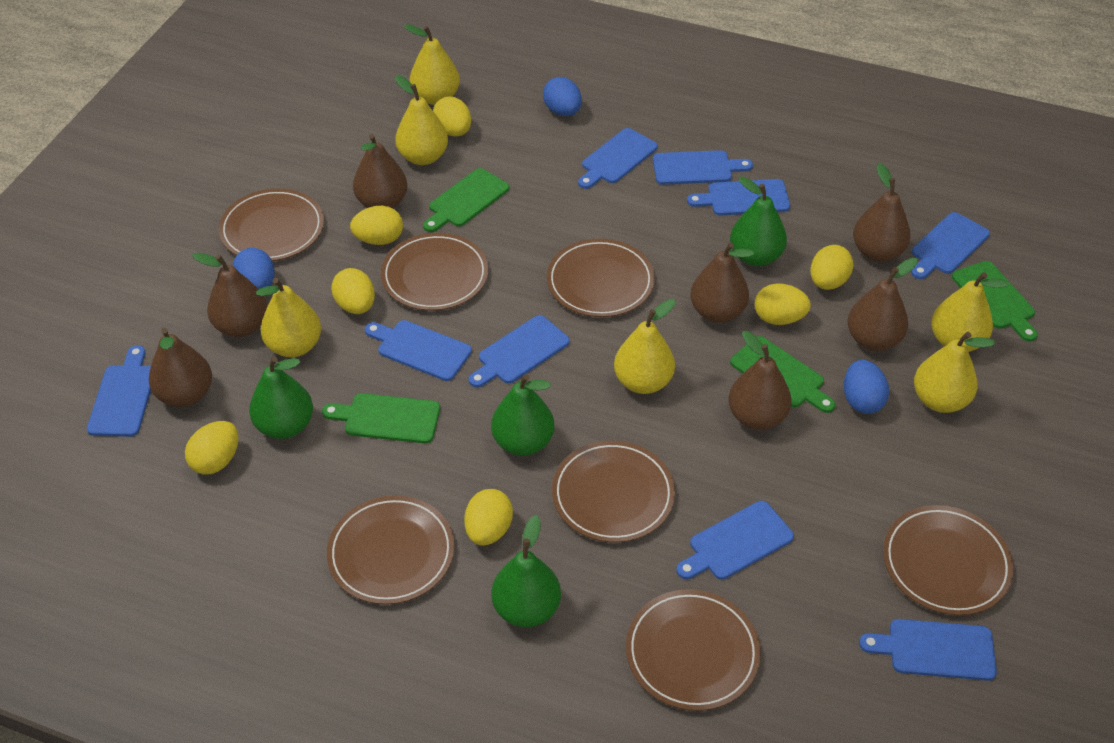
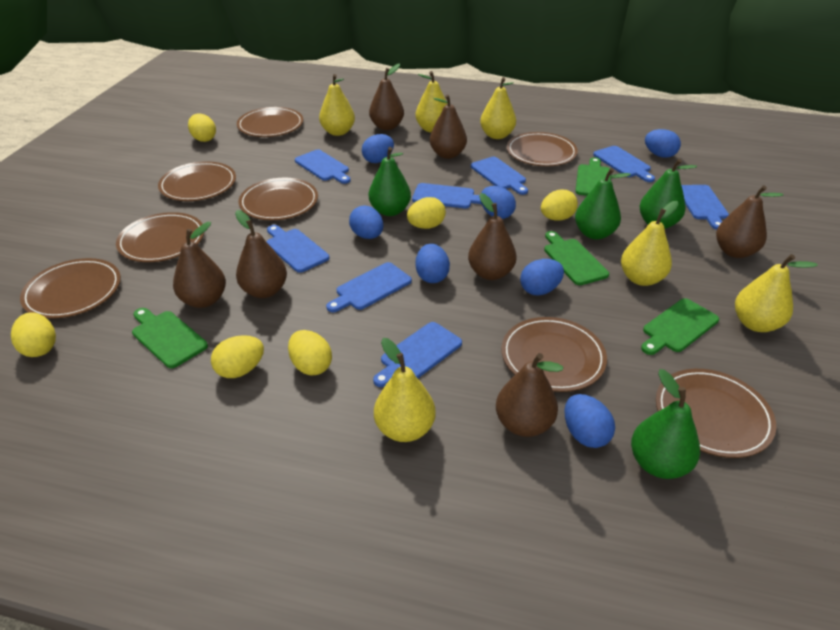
blue cutting board: [87,345,151,437] [365,320,472,381] [469,315,570,388] [578,128,658,189] [653,150,753,185] [676,501,794,580] [687,179,790,216] [859,619,997,681] [911,212,990,279] = 9 -> [266,225,330,273] [295,150,351,184] [326,262,412,312] [373,322,462,387] [412,183,481,208] [471,157,528,195] [593,146,655,182] [681,185,729,230] = 8
blue egg: [233,248,275,289] [543,77,582,116] [844,360,889,414] = 3 -> [349,205,383,239] [362,134,394,163] [415,244,450,283] [480,186,516,219] [520,259,564,296] [564,394,615,448] [645,129,681,158] = 7
brown plate: [219,188,324,261] [327,495,455,605] [381,233,489,311] [547,238,655,317] [552,440,675,543] [626,589,761,711] [883,505,1014,615] = 7 -> [20,258,121,319] [116,212,204,262] [158,161,236,201] [237,107,303,137] [239,178,318,220] [501,317,607,392] [507,132,578,166] [656,369,776,458] = 8
yellow egg: [185,421,238,475] [331,268,375,314] [350,206,403,245] [433,97,471,136] [464,489,513,546] [754,283,811,325] [811,245,853,290] = 7 -> [11,312,56,357] [188,113,216,142] [211,335,264,378] [288,330,332,376] [407,197,446,229] [541,189,578,221] = 6

